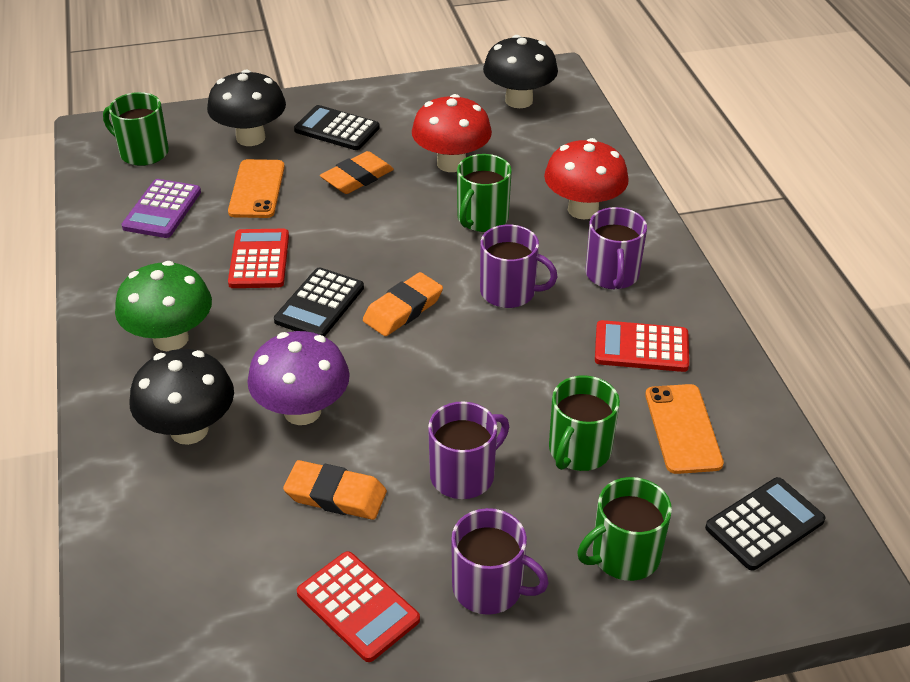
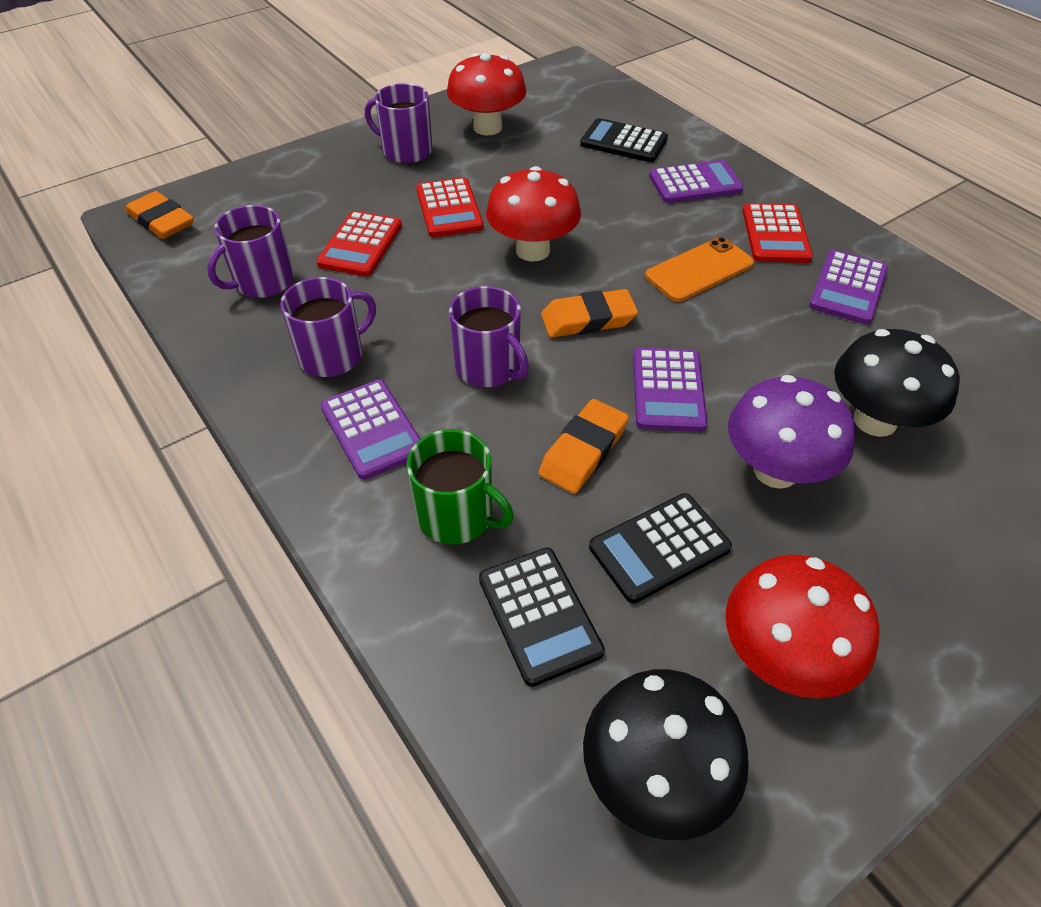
black mushroom: [130,349,234,445] [207,69,286,146] [483,35,558,108] = 3 -> [583,669,749,840] [834,329,960,437] = 2
green mug: [103,92,169,166] [457,154,512,232] [549,375,620,471] [577,477,672,581] = 4 -> [407,429,514,545] = 1
green mushroom: [115,261,212,351] = 1 -> none = 0
orange phone: [228,159,285,218] [645,384,724,474] = 2 -> [645,237,754,302] = 1
purple calculator: [122,179,201,238] = 1 -> [320,380,421,480] [633,348,707,432] [649,160,744,203] [809,250,888,325] = 4
red mushroom: [412,94,492,172] [544,138,629,220] = 2 -> [447,53,526,135] [486,166,581,261] [726,554,880,699] = 3

